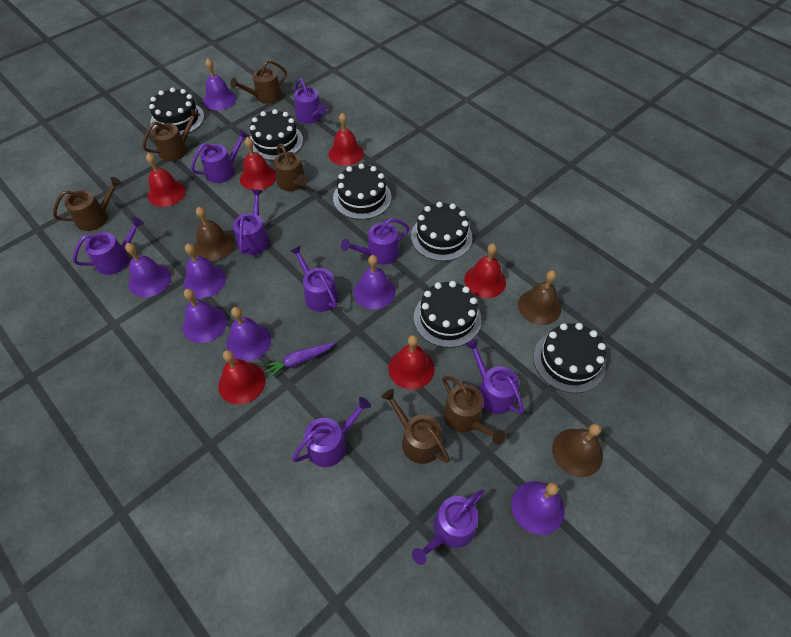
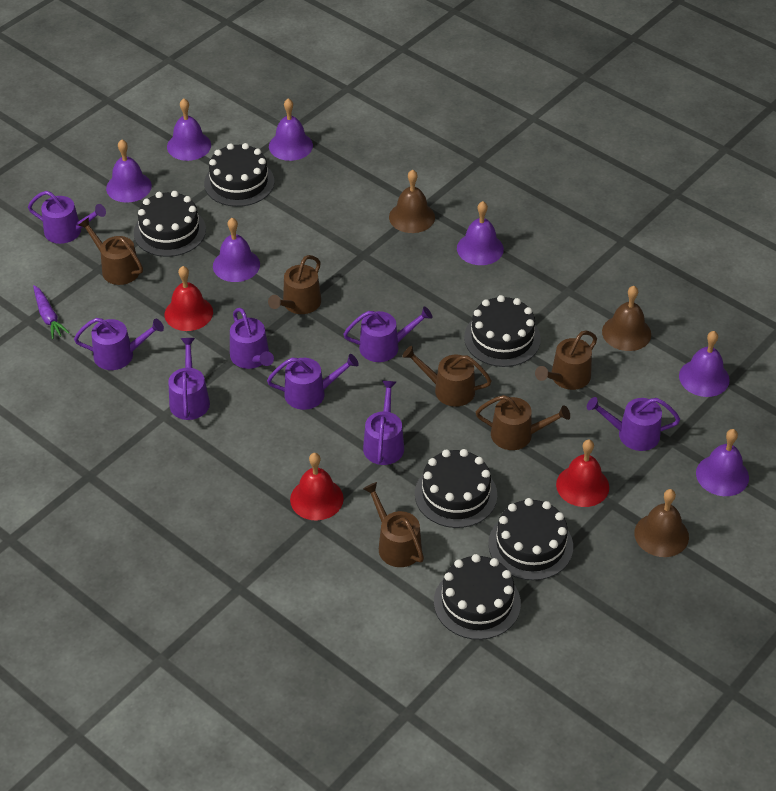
purple watering can: [73,217,144,275] [191,129,249,183] [233,189,270,255] [290,245,339,312] [292,397,371,467] [294,78,327,124] [341,218,409,265] [412,490,484,565] [465,339,524,414] = 9 -> [28,191,106,244] [74,318,164,370] [168,338,210,420] [230,308,274,369] [267,354,359,410] [343,306,433,362] [363,381,404,465] [587,397,680,451] = 8
red bell: [146,153,186,207] [218,350,266,405] [240,137,276,190] [328,113,364,166] [388,335,435,390] [464,244,506,298] = 6 -> [165,266,213,331] [290,453,344,520] [556,440,609,507] = 3

